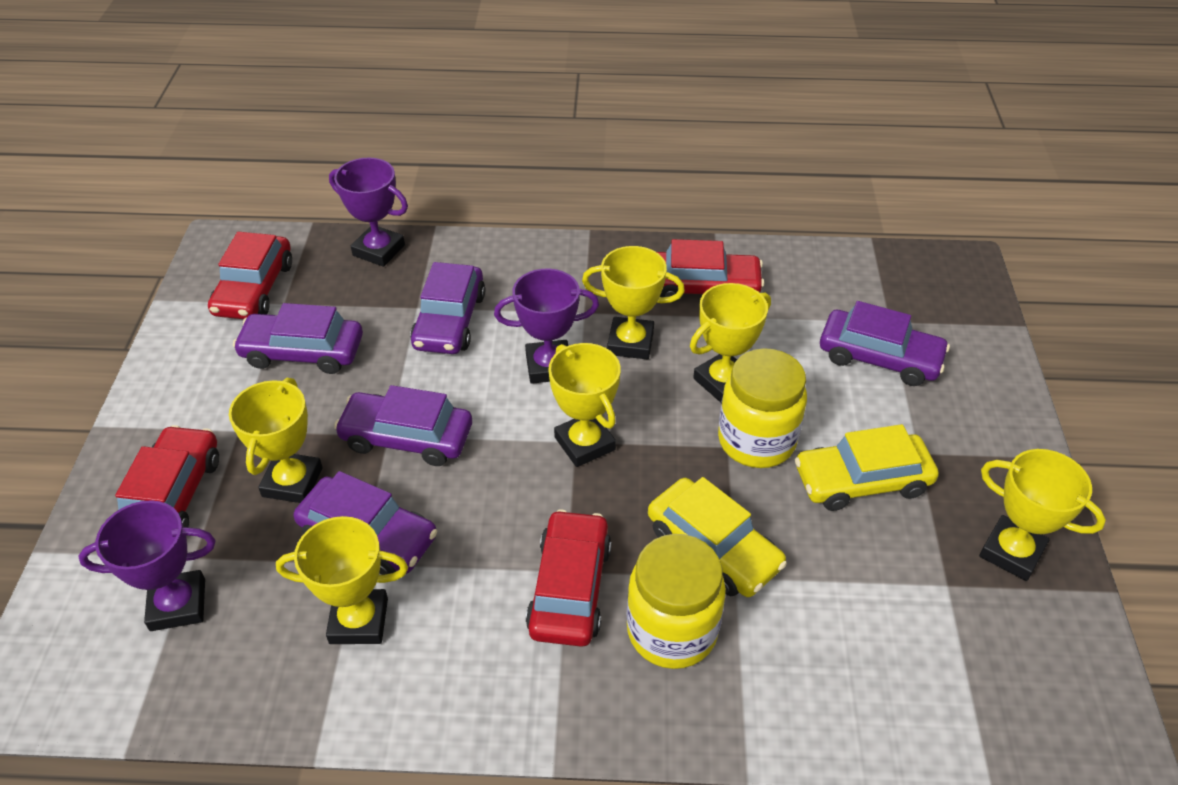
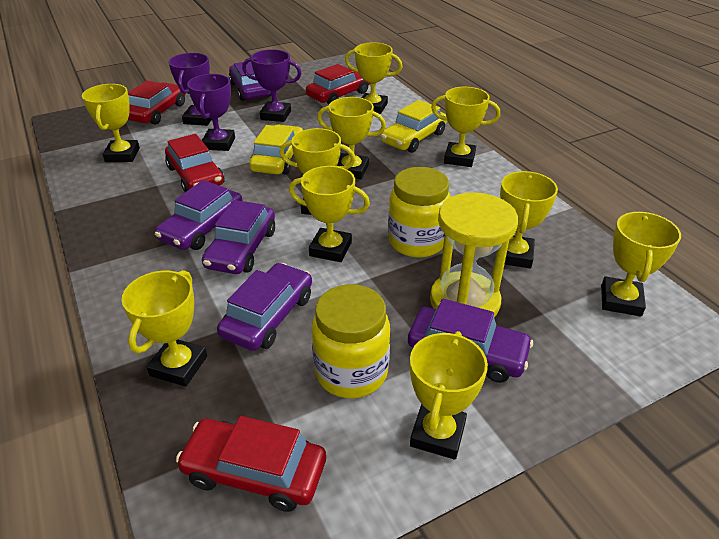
yellow hourglass: none = 0 -> [430,192,518,317] = 1
yellow trophy: [229,378,323,503] [276,516,408,644] [548,343,621,467] [582,246,685,359] [690,283,771,403] [979,449,1106,581] = 6 -> [82,84,140,162] [122,270,207,387] [279,128,356,215] [289,166,370,262] [317,97,386,179] [345,42,402,114] [410,331,488,460] [431,87,500,167] [500,171,558,269] [601,212,681,317] = 10

